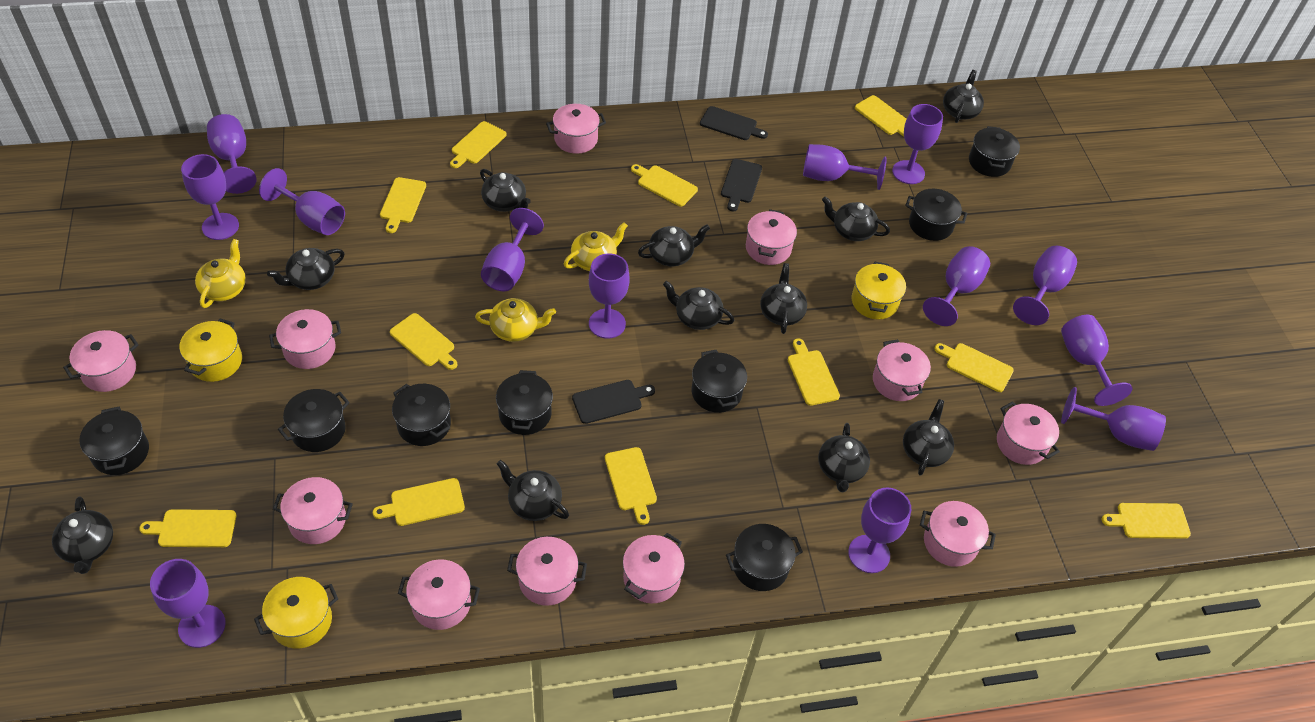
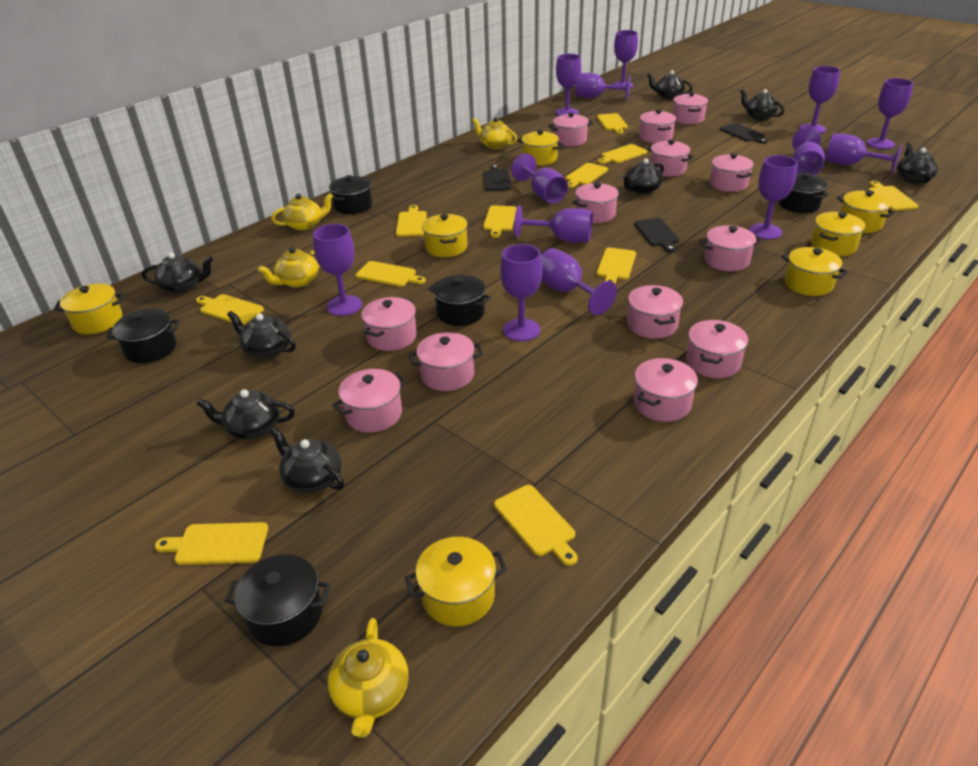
black pot: [79,407,149,475] [278,389,350,452] [392,384,451,446] [496,370,553,435] [692,350,747,413] [726,524,803,591] [905,189,967,241] [969,126,1020,177] = 8 -> [106,309,179,363] [225,554,331,646] [329,175,372,214] [428,275,491,326] [779,173,829,213] = 5
black teapot: [52,496,113,574] [267,248,345,290] [480,169,531,212] [497,460,569,521] [638,224,710,266] [663,281,734,330] [760,263,807,334] [818,423,870,492] [822,196,890,241] [903,399,954,476] [943,70,984,123] = 11 -> [142,252,213,293] [196,389,295,439] [227,311,296,359] [270,427,344,493] [622,158,664,194] [647,70,693,99] [740,89,784,120] [897,142,938,184] = 8
pink pot: [63,330,138,392] [269,309,341,369] [273,477,353,544] [398,559,480,630] [507,537,587,606] [546,104,606,154] [623,533,685,603] [746,209,797,265] [873,339,931,401] [920,501,996,567] [997,401,1060,465] = 11 -> [332,369,407,432] [361,297,417,351] [409,332,483,391] [548,112,593,147] [572,182,620,223] [627,285,683,339] [634,358,698,422] [639,109,676,143] [647,139,694,176] [673,92,708,124] [686,320,749,378] [699,225,762,271] [710,153,754,192] = 13
yellow pot: [179,318,242,382] [254,577,338,648] [851,262,906,319] = 3 -> [54,283,125,334] [405,537,507,626] [422,214,468,257] [517,130,563,165] [781,247,848,296] [811,212,866,256] [837,190,896,233] = 7
yellow teapot: [195,239,246,308] [475,298,556,342] [563,222,628,271] = 3 -> [258,247,320,288] [271,193,333,231] [328,618,409,737] [472,117,517,149] = 4

